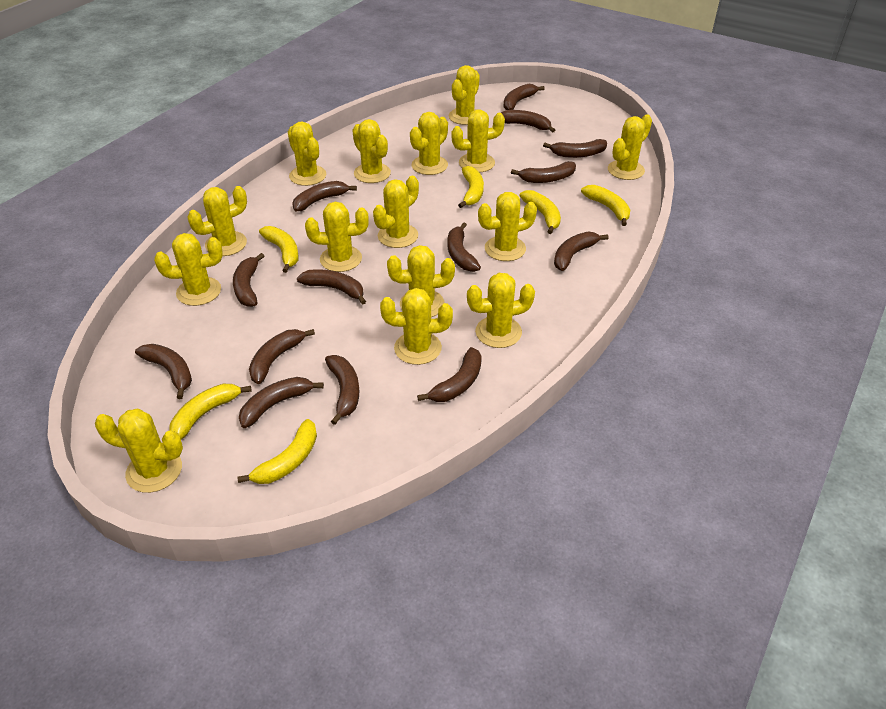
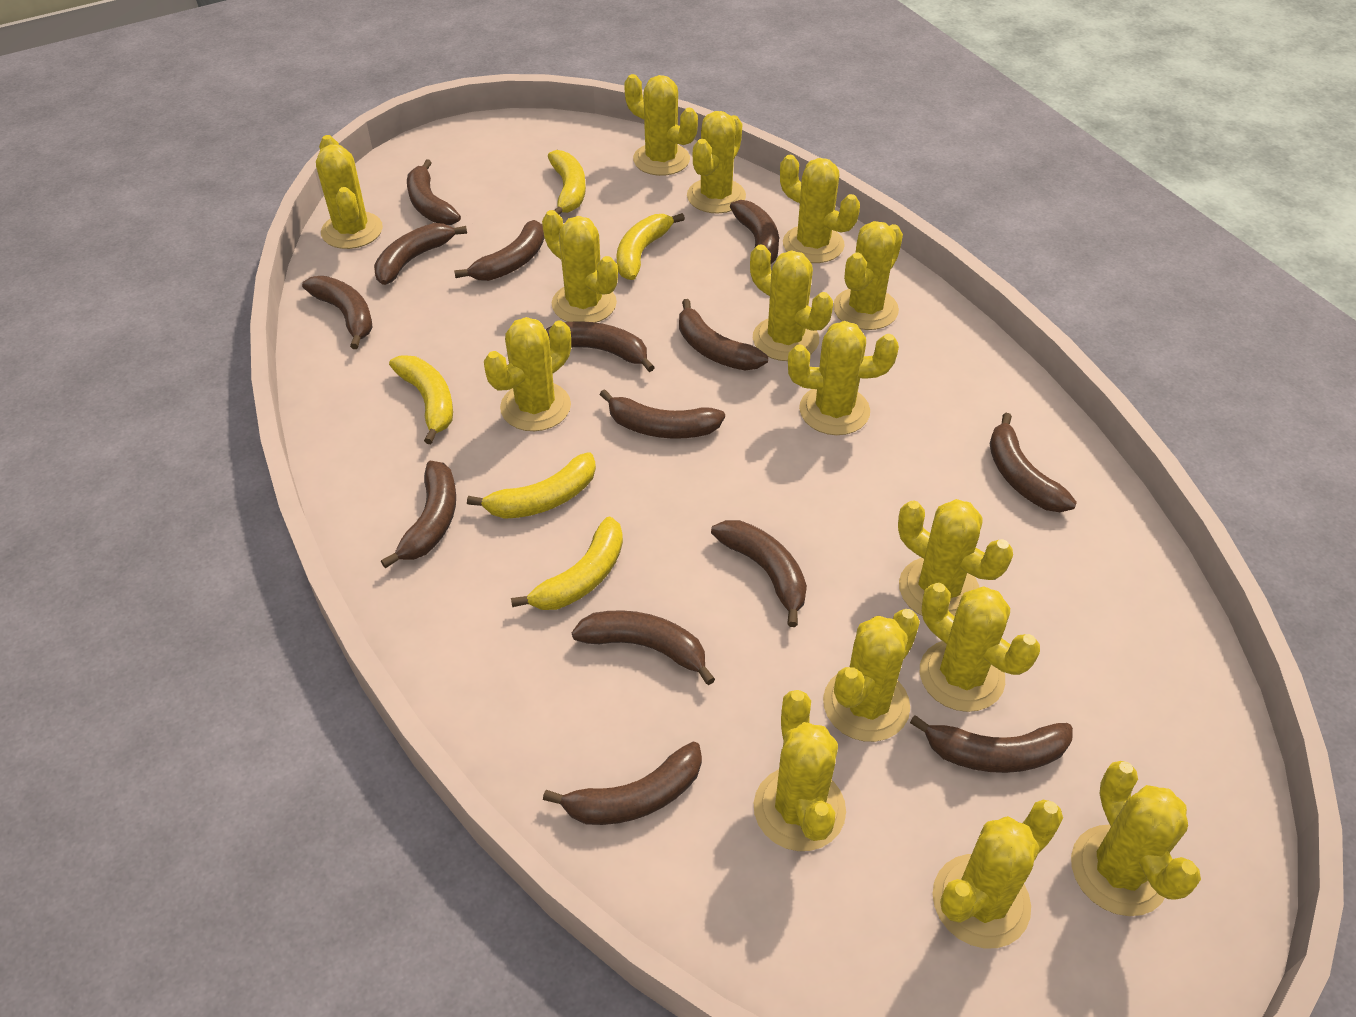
yellow banana: [169,384,251,439] [237,419,317,484] [259,226,299,273] [458,166,484,208] [519,190,561,234] [581,185,630,226] = 6 -> [389,355,453,444] [467,452,596,519] [511,516,623,610] [548,150,586,214] [617,213,685,280] = 5

